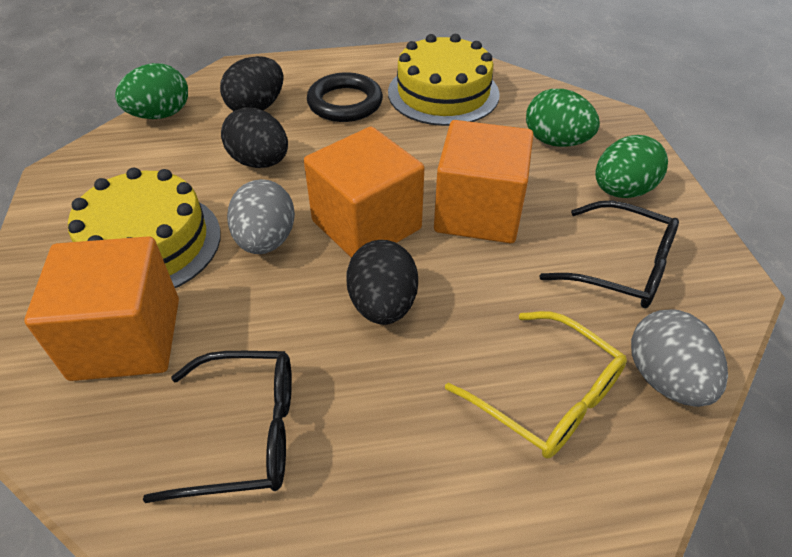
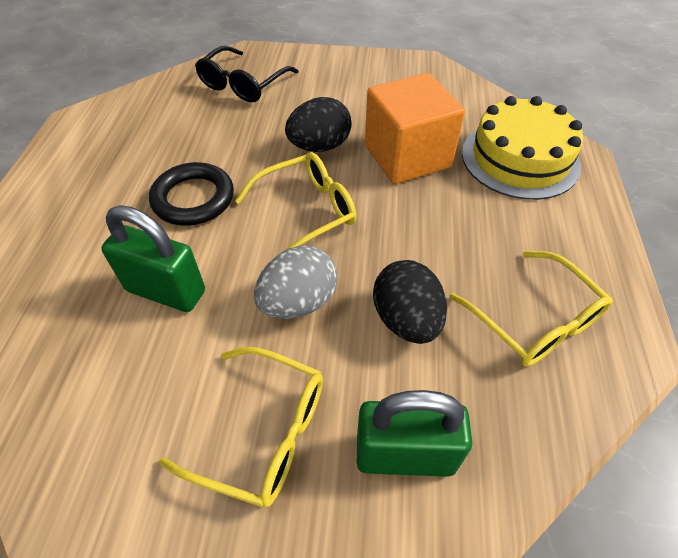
black egg: [220,56,283,111] [221,107,288,168] [346,240,418,325] = 3 -> [285,97,351,152] [373,260,447,344] = 2
black glasses: [143,351,292,503] [540,200,679,308] = 2 -> [195,46,298,103] = 1
green egg: [115,63,188,119] [526,89,600,147] [595,135,668,198] = 3 -> none = 0
green padlock: none = 0 -> [101,205,205,312] [357,390,472,477] = 2
grey egg: [227,179,295,254] [631,309,728,407] = 2 -> [254,246,337,319] = 1
orange cube: [24,236,179,381] [304,127,424,258] [434,120,533,243] = 3 -> [365,73,465,184] = 1
yellow cake: [68,168,221,288] [388,34,500,126] = 2 -> [462,96,583,200] = 1
yellow glasses: [445,311,627,459] = 1 -> [159,347,323,507] [235,152,356,251] [449,251,612,366] = 3

